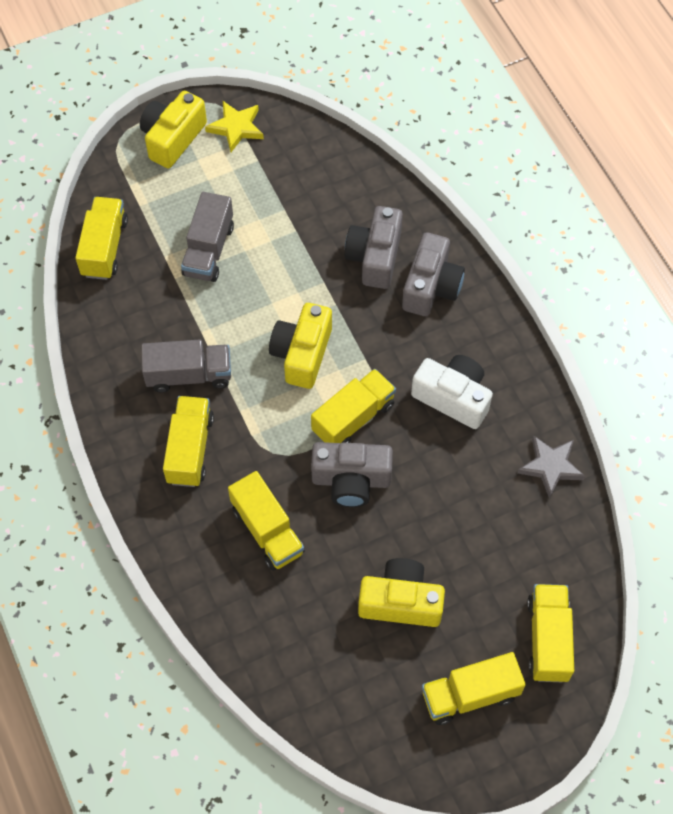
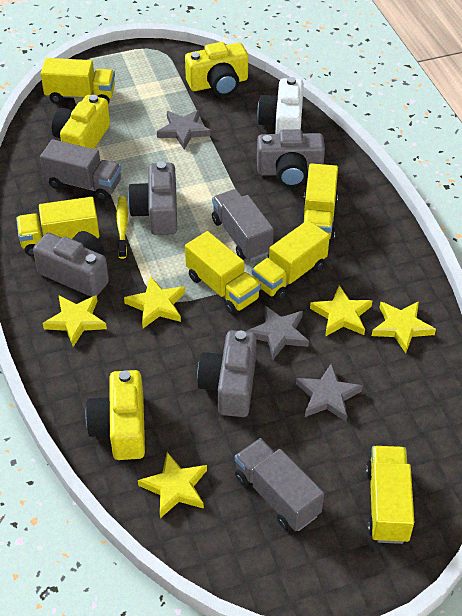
grey camera: [311,442,393,507] [345,206,403,289] [402,232,465,316] = 3 -> [33,231,109,297] [128,162,177,235] [197,330,257,417] [257,129,325,188] = 4
grey star: [518,435,585,499] = 1 -> [157,110,211,149] [246,305,309,359] [296,363,363,421] = 3
grey truck: [141,339,231,393] [181,192,234,282] = 2 -> [40,139,121,201] [212,189,274,261] [235,438,324,531] = 3
yellow star: [205,101,264,152] = 1 -> [43,295,107,347] [124,276,185,328] [138,452,207,518] [310,285,372,337] [372,301,436,353] = 5
yellow toothbrush: none = 0 -> [116,196,128,259] = 1

